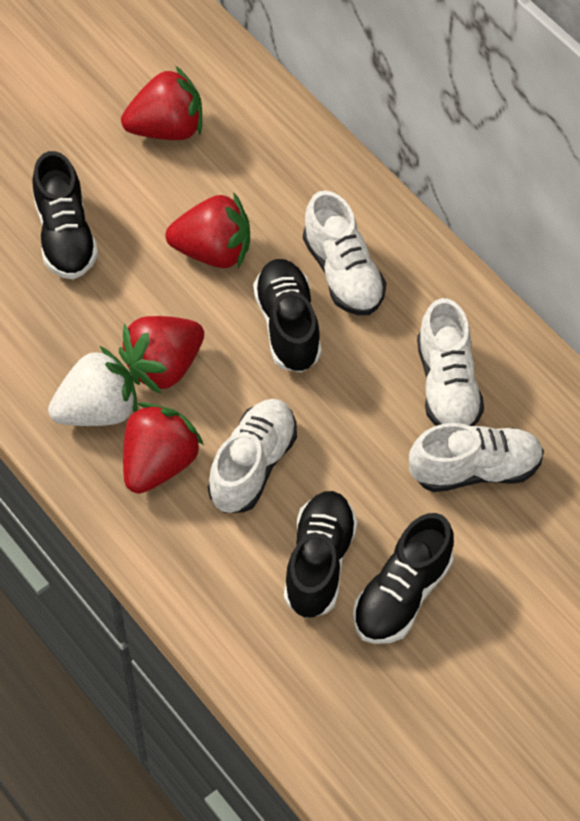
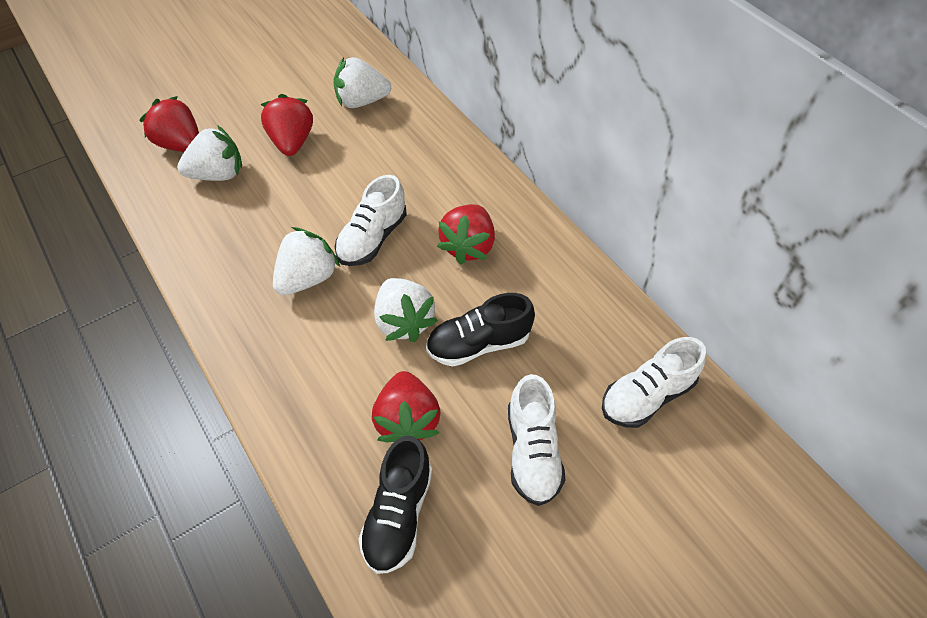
black shoe: [32,151,98,279] [253,259,322,372] [284,491,358,618] [353,513,454,644] = 4 -> [358,436,432,574] [426,293,535,367] = 2
white shoe: [208,399,297,513] [303,190,386,315] [409,423,544,492] [417,298,484,426] = 4 -> [335,175,407,266] [508,374,566,506] [602,337,706,428] = 3
white strawberry: [48,346,138,426] = 1 -> [177,125,242,181] [273,227,340,295] [333,57,391,108] [374,278,438,342] = 4

